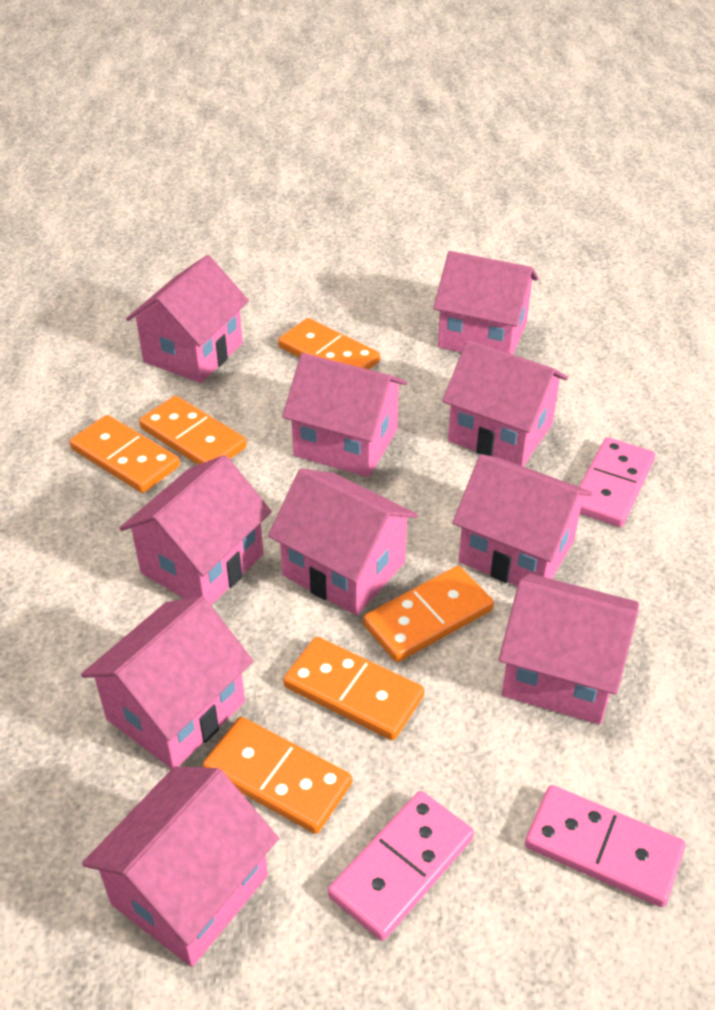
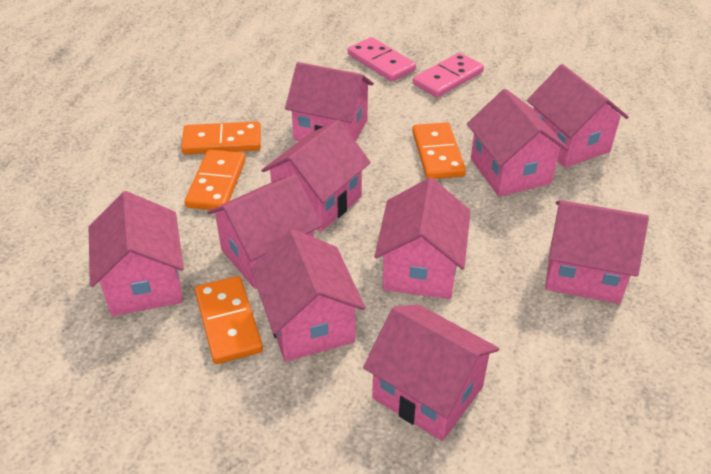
orange domino: [70,415,180,493] [139,396,247,465] [202,717,352,834] [278,318,380,370] [283,637,424,740] [363,566,494,662] = 6 -> [181,121,261,154] [184,149,246,210] [195,276,263,364] [412,122,466,179] = 4
pink domino: [328,791,474,941] [525,785,686,907] [579,437,655,527] = 3 -> [348,37,416,81] [413,53,484,98] = 2

